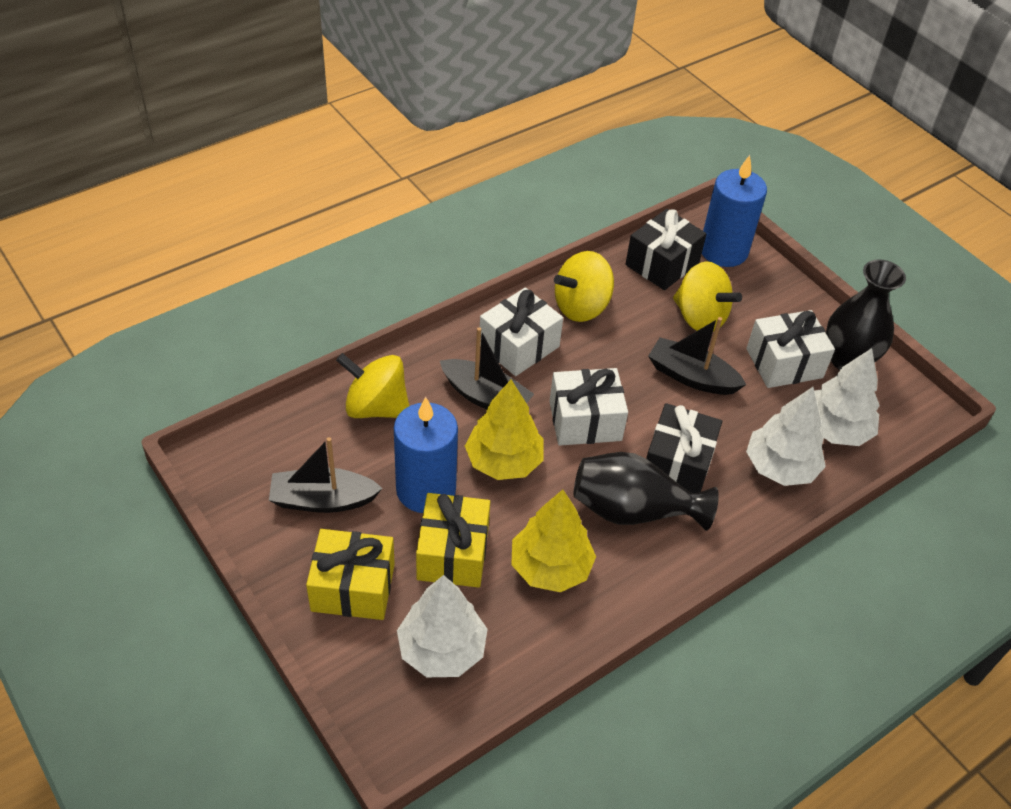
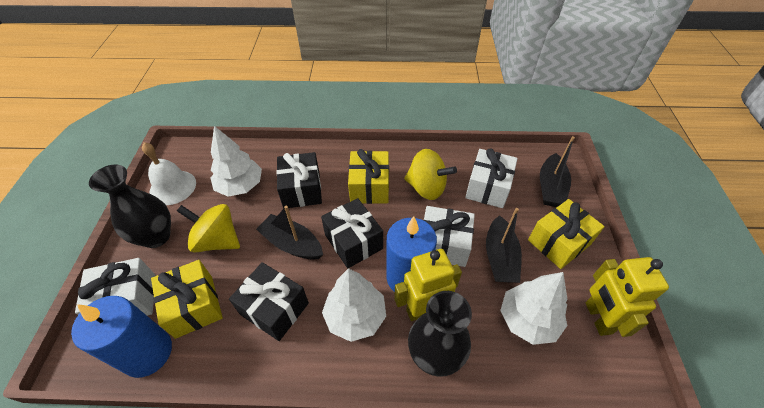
black gift: [625,209,707,290] [646,403,722,493] = 2 -> [229,262,309,341] [276,152,322,208] [321,198,383,268] = 3
white bell: none = 0 -> [142,142,196,205] = 1
yellow gift: [306,529,395,620] [416,493,490,588] = 2 -> [151,260,223,339] [348,149,389,204] [528,199,605,269] = 3
yellow robot: none = 0 -> [394,249,462,321] [586,257,669,337] = 2
yellow spinning top: [336,353,409,418] [554,251,614,322] [673,261,742,332] = 3 -> [177,204,240,253] [404,149,457,200] = 2
yellow tree: [465,380,543,480] [511,490,596,592] = 2 -> none = 0

